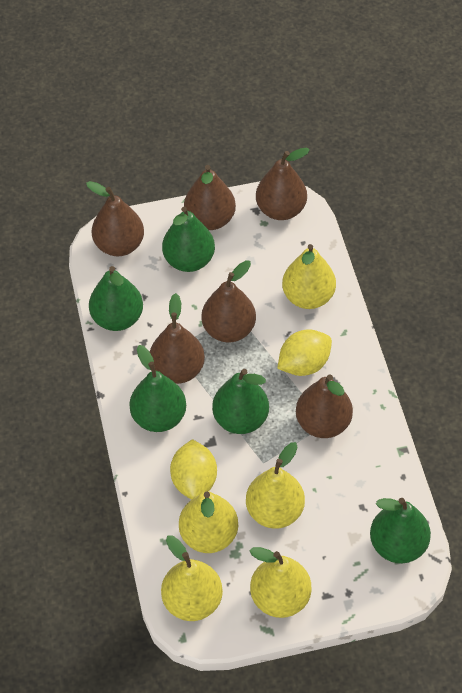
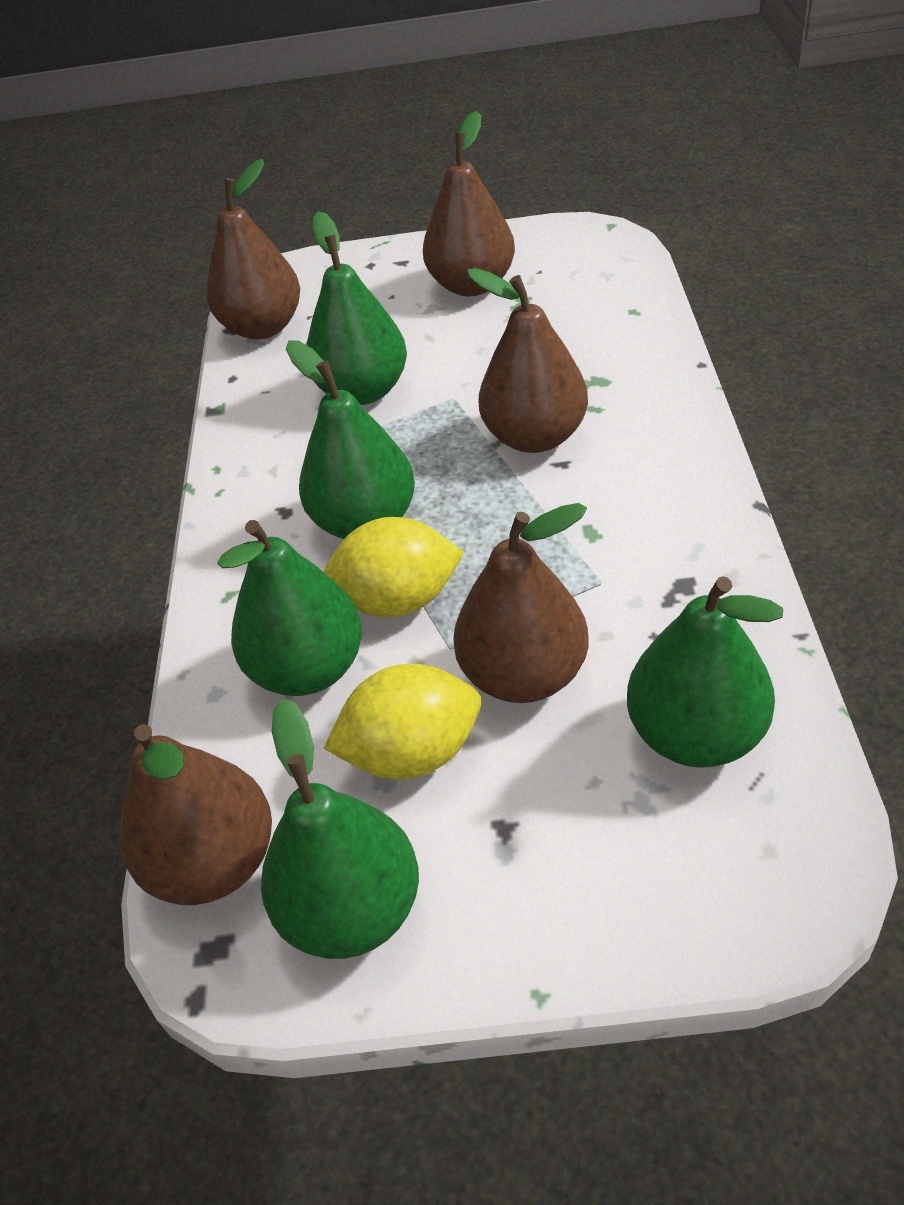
brown pear: [86,181,144,256] [150,293,205,384] [184,165,236,230] [201,260,256,343] [256,148,310,220] [296,374,353,438] = 6 -> [120,724,272,905] [206,159,300,339] [423,111,515,296] [453,503,588,703] [467,268,588,453] = 5
yellow pear: [161,535,223,621] [179,491,238,553] [246,442,305,529] [250,547,311,618] [282,244,336,309] = 5 -> none = 0

